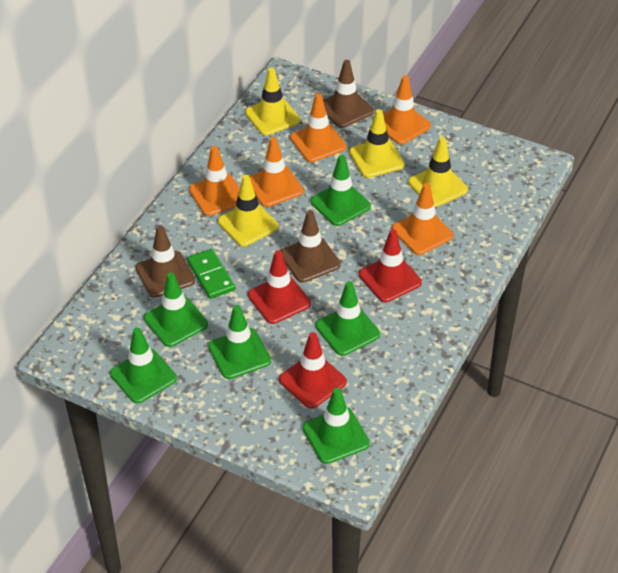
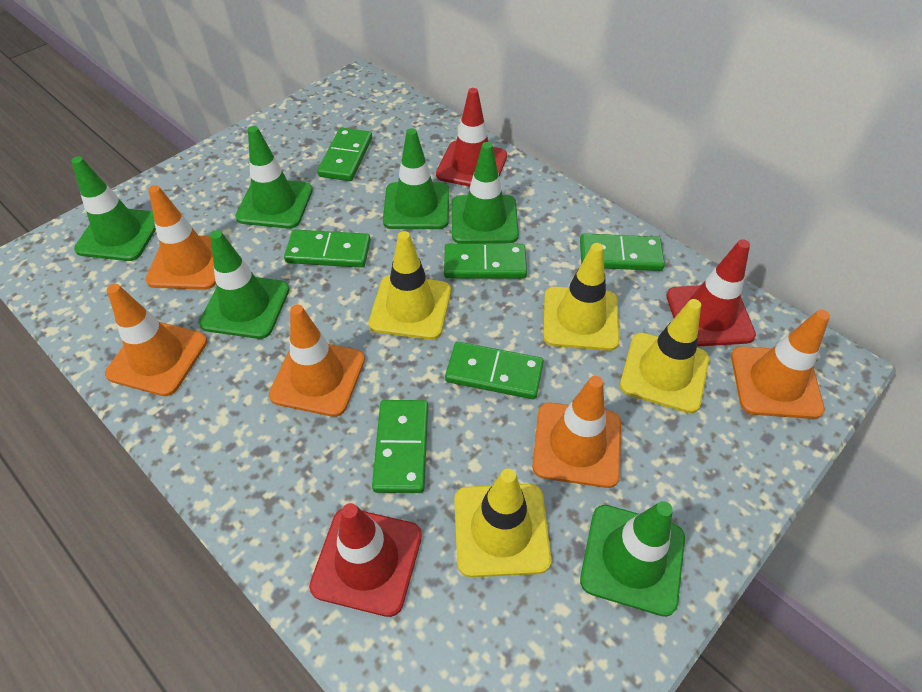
brown traffic cone: [135,225,195,298] [281,210,341,283] [323,60,374,128] = 3 -> none = 0
green domino: [187,249,235,299] = 1 -> [284,229,371,268] [317,127,372,181] [372,400,428,493] [444,244,527,279] [445,342,544,399] [580,233,665,271] = 6

